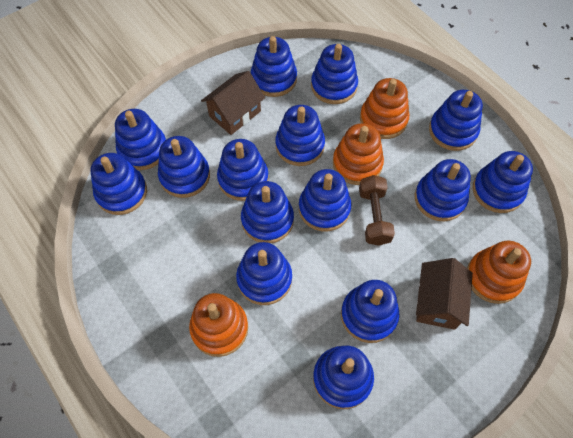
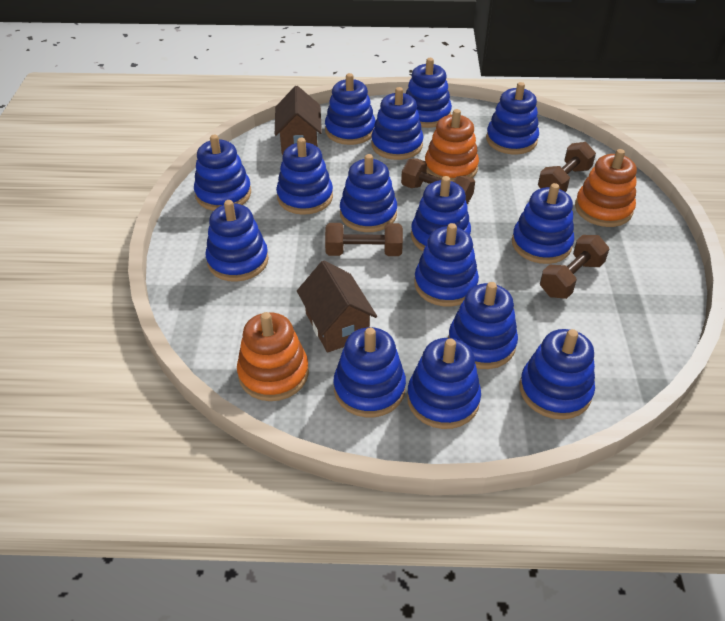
brown dumbbell: [359,175,395,246] = 1 -> [325,223,403,256] [401,158,475,204] [538,142,596,192] [540,235,609,299] = 4
orange stacking toy: [189,293,248,357] [333,123,384,185] [360,78,409,139] [467,241,531,304] = 4 -> [237,312,309,401] [425,109,479,182] [575,149,637,227] = 3

